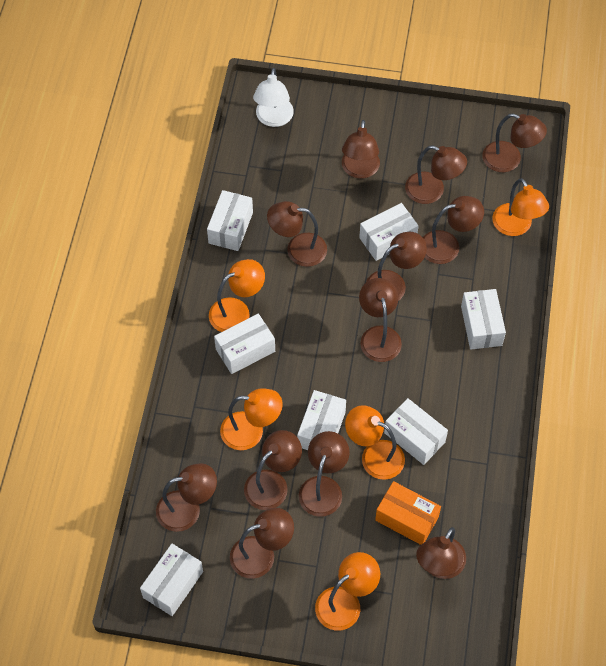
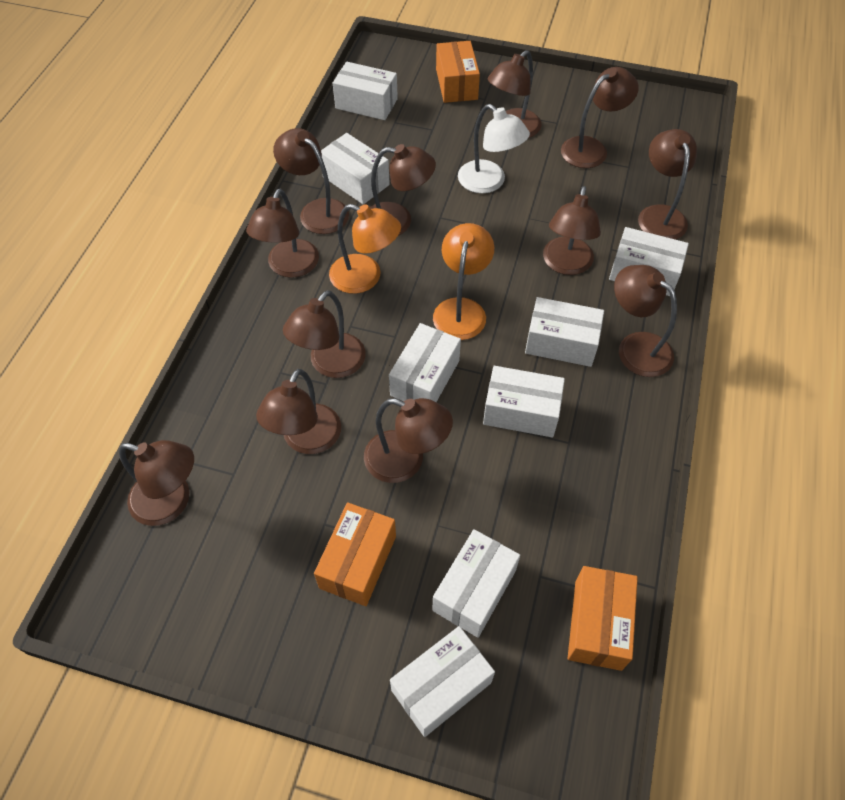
orange box: [375,481,441,545] = 1 -> [314,502,396,606] [436,41,480,103] [568,566,638,671] = 3
orange lamp: [209,259,265,332] [220,388,283,450] [315,552,380,631] [345,405,405,480] [492,178,549,236] = 5 -> [329,204,401,294] [433,223,494,340] = 2
white box: [140,544,203,616] [207,190,253,251] [214,314,275,374] [297,390,346,450] [359,203,419,261] [384,398,448,465] [461,289,506,350] = 7 -> [321,133,390,205] [333,62,398,120] [389,323,461,402] [390,626,495,737] [432,529,520,638] [483,366,565,437] [525,297,604,367] [609,227,689,296] = 8

